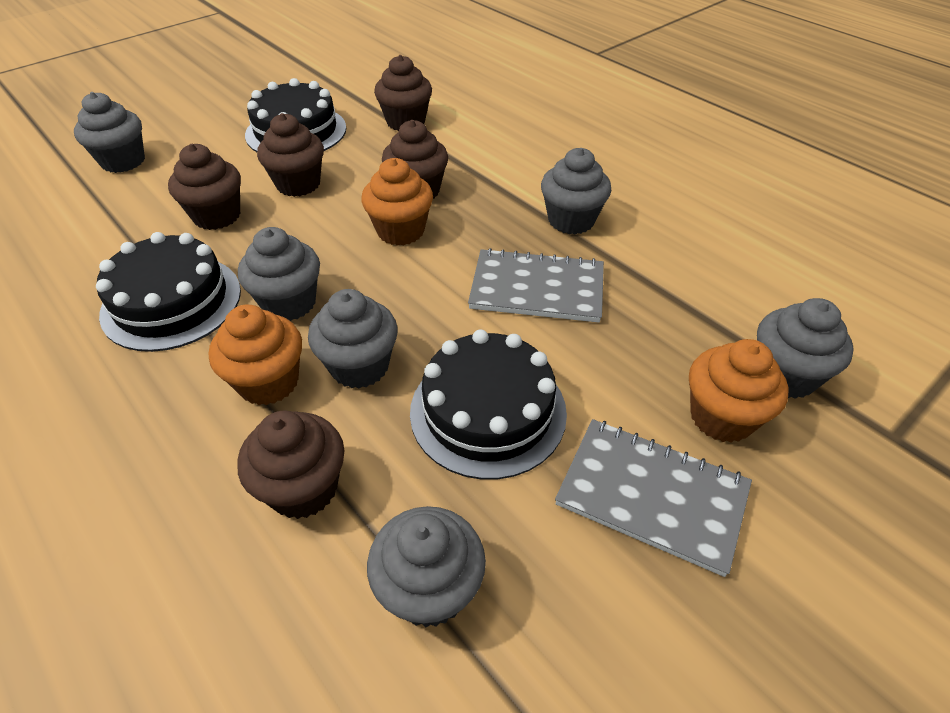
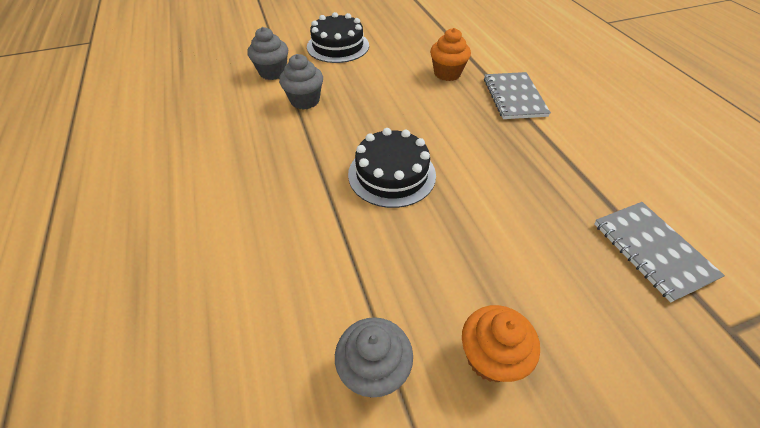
black cake: [96,232,241,352] [245,78,346,152] [410,330,567,480] = 3 -> [307,12,369,63] [348,128,436,208] = 2
brown cupcake: [168,144,241,230] [237,411,345,519] [257,113,324,197] [374,55,432,131] [382,120,448,199] = 5 -> none = 0
grey cupcake: [74,92,145,173] [238,227,320,321] [308,289,398,389] [367,506,486,627] [541,148,611,234] [757,298,854,399] = 6 -> [248,27,288,80] [279,54,323,110] [335,317,413,398] = 3
orange cupcake: [209,305,302,405] [362,158,433,246] [689,339,788,443] = 3 -> [430,28,471,81] [462,305,540,382] = 2

